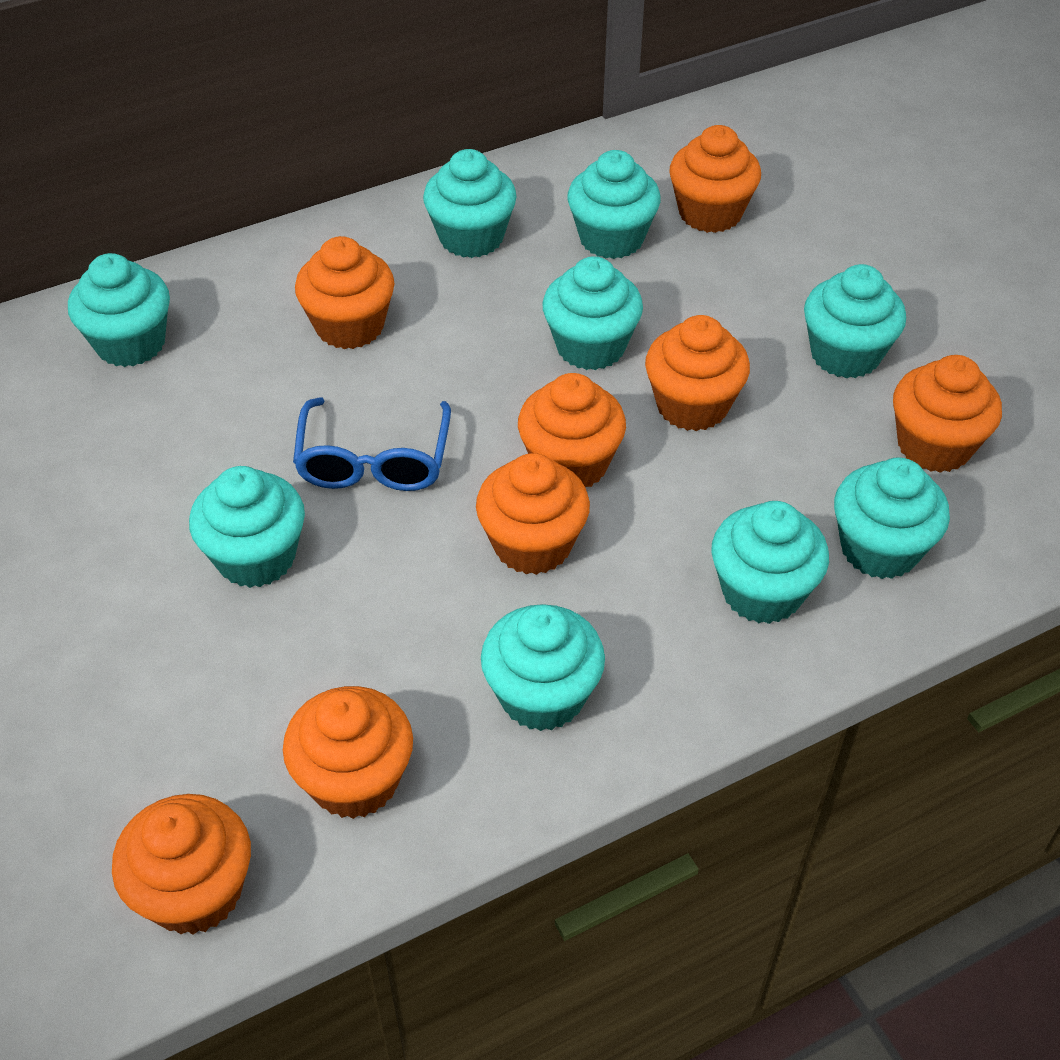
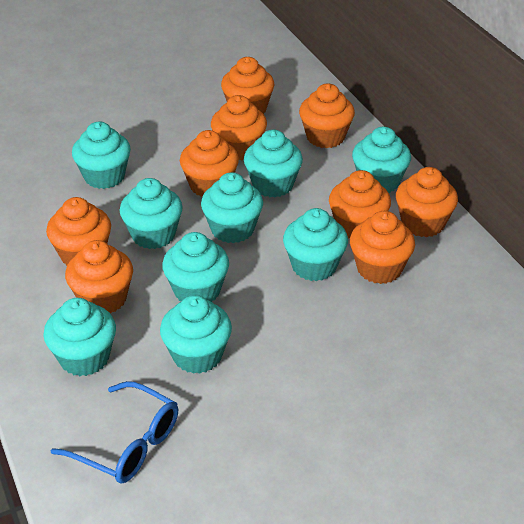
orange cupcake: [112,794,251,935] [283,686,413,819] [295,236,394,349] [476,453,590,575] [518,373,626,488] [645,315,750,431] [669,125,761,233] [893,355,1002,473] = 8 -> [46,197,111,266] [65,240,133,314] [180,130,239,197] [211,95,267,160] [221,57,274,114] [299,83,355,148] [329,170,391,239] [350,211,415,284] [396,167,458,237] = 9

